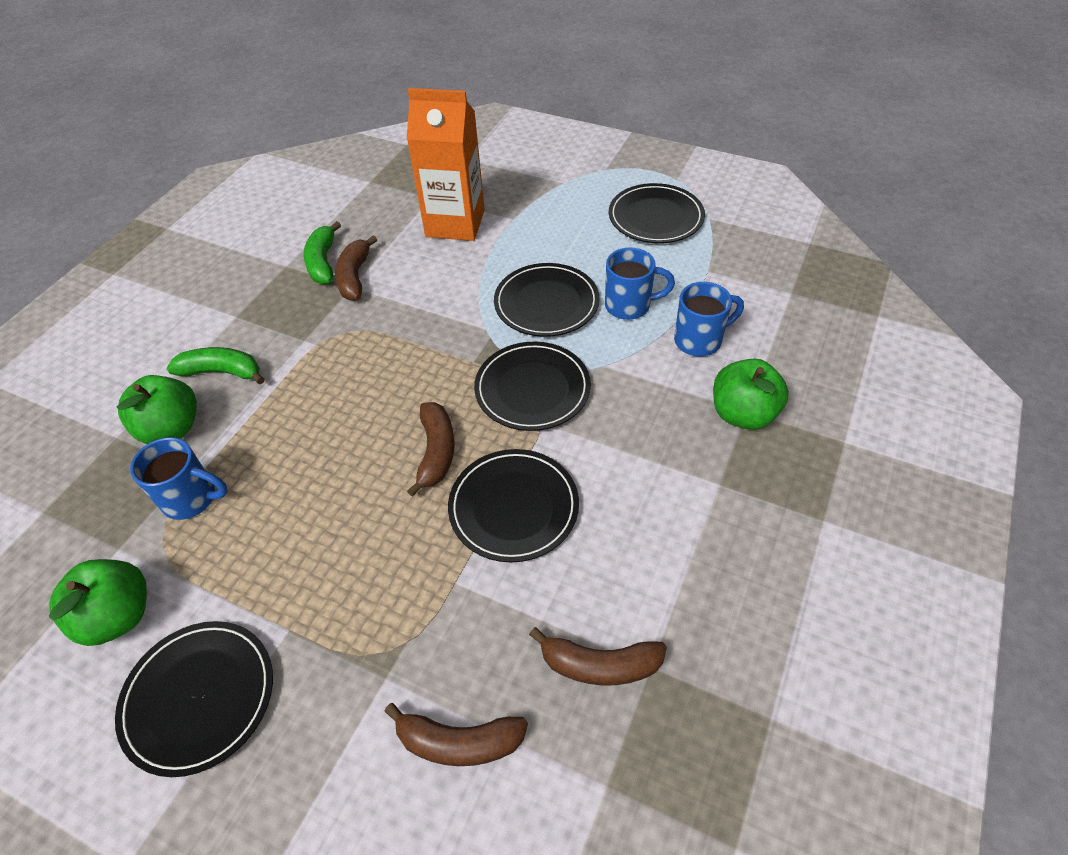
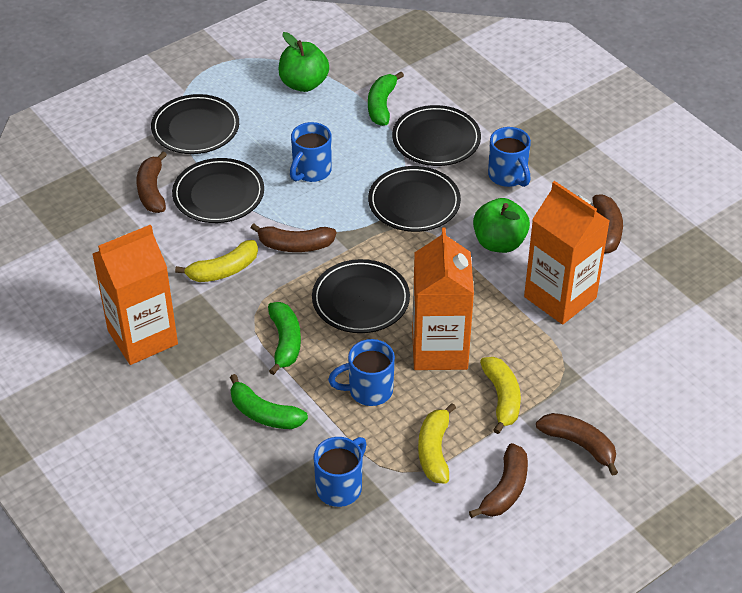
blue mug: [130,437,228,520] [605,248,675,320] [674,282,744,357] = 3 -> [290,122,332,182] [314,437,366,507] [328,339,395,406] [488,127,531,187] = 4
brown banana: [335,235,377,301] [385,703,528,766] [407,402,455,497] [529,627,667,686] = 4 -> [136,152,167,213] [251,223,336,252] [469,443,528,518] [536,413,618,476] [592,194,623,253] = 5
green apple: [49,559,147,646] [117,375,197,444] [713,359,789,430] = 3 -> [278,32,329,92] [473,198,530,253] = 2
green banana: [166,347,264,384] [303,221,341,284] = 2 -> [230,374,308,429] [268,302,301,375] [368,72,404,126] = 3
orange carton: [407,88,485,241] = 1 -> [92,224,178,365] [412,228,474,370] [524,181,609,325] = 3
yellow banana: none = 0 -> [175,240,258,282] [418,403,456,484] [480,357,521,434] = 3

